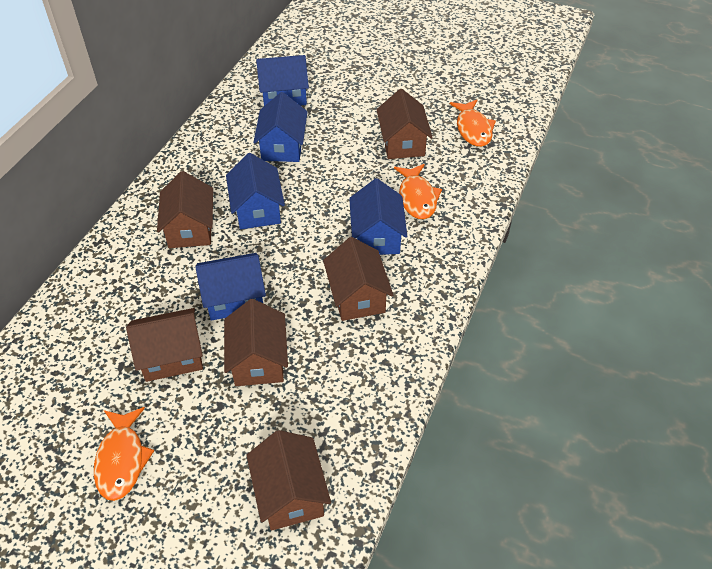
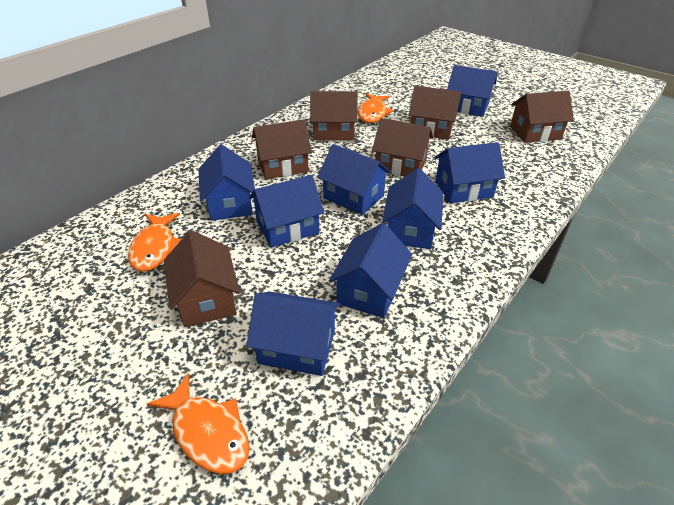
blue house: [195,253,266,321] [226,153,285,229] [253,92,307,162] [256,55,309,106] [349,178,407,255] = 5 -> [198,145,255,221] [246,292,340,376] [249,175,324,247] [317,144,391,215] [329,223,412,318] [382,168,443,249] [434,142,505,203] [447,65,497,117] = 8

